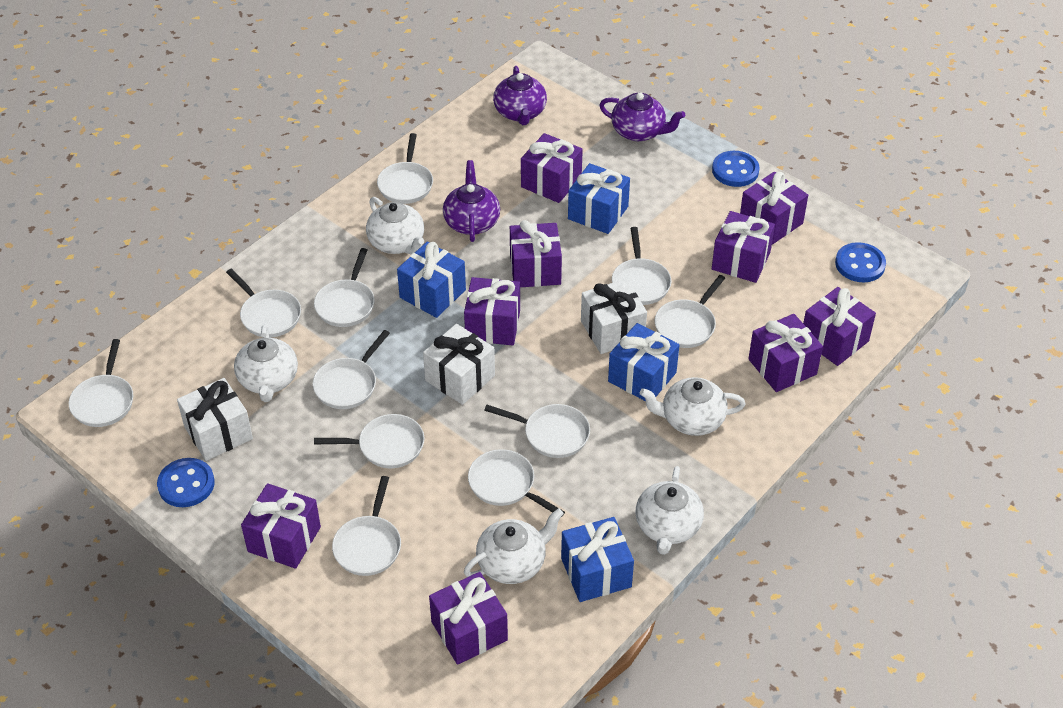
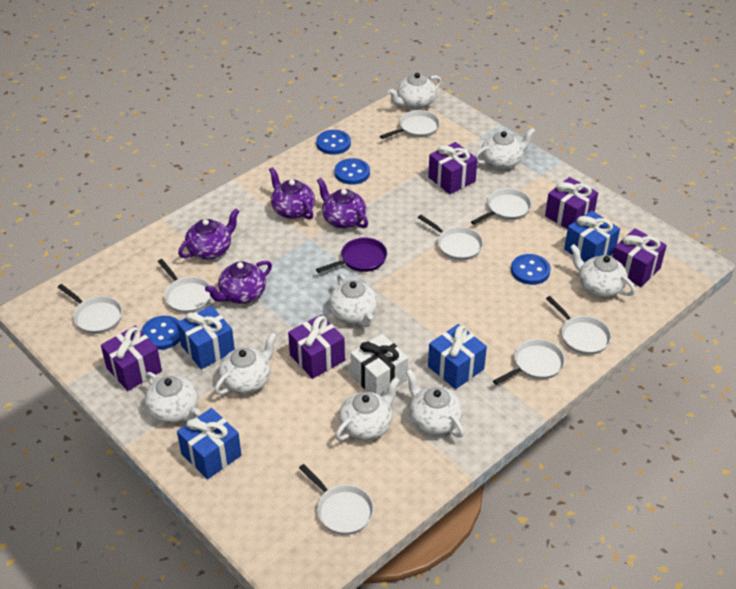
blue button: [157,458,215,507] [712,151,759,187] [835,242,886,282] = 3 -> [142,316,180,350] [316,130,351,155] [335,158,370,185] [511,254,551,285] = 4
purple gift: [241,483,321,569] [429,572,508,665] [464,277,520,345] [510,220,562,287] [521,133,583,203] [712,211,775,283] [740,172,808,245] [748,314,823,392] [803,287,876,366] = 9 -> [101,326,162,391] [288,315,345,379] [428,142,478,194] [545,177,598,229] [612,228,667,287] = 5
purple pan: none = 0 -> [316,237,387,273] = 1
purple teapot: [443,160,500,242] [493,66,547,125] [599,92,685,141] = 3 -> [178,208,240,259] [205,260,272,304] [269,167,315,220] [317,178,368,228] = 4
white gift: [177,378,253,461] [423,324,495,405] [581,279,647,354] = 3 -> [351,334,408,396] = 1
white pan: [69,339,133,427] [226,269,301,338] [313,330,390,409] [314,248,374,327] [314,414,424,468] [332,476,401,576] [377,133,433,204] [468,449,565,516] [484,404,590,458] [612,227,671,305] [655,275,725,348] = 11 -> [58,284,122,334] [158,259,211,313] [299,464,374,535] [380,110,440,139] [418,215,483,261] [471,188,532,225] [493,339,565,385] [546,296,611,355] = 8
white teapot: [234,325,298,402] [366,197,424,254] [464,508,564,584] [636,466,704,555] [640,377,746,436] = 5 -> [145,372,200,423] [215,332,277,395] [329,274,378,327] [335,377,400,441] [388,73,441,109] [406,369,464,438] [475,128,535,169] [570,244,635,297] = 8

